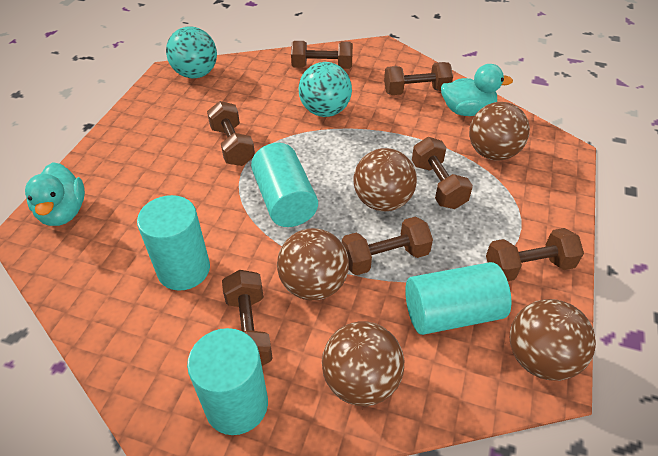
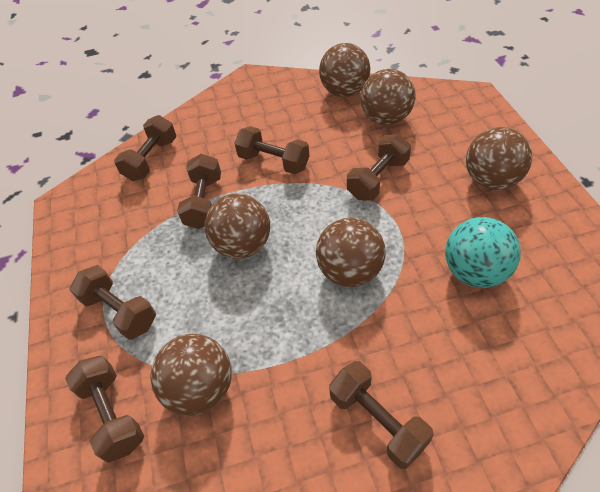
brown ball: [277,228,349,300] [322,321,404,406] [354,148,417,211] [469,102,530,161] [510,299,596,381] = 5 -> [150,334,232,416] [205,193,270,259] [316,218,386,287] [319,43,370,97] [360,69,415,125] [466,127,533,190] = 6
turquoise ball: [166,26,217,78] [299,62,352,117] = 2 -> [445,217,521,288] = 1
turquoise cylinder: [137,195,210,291] [187,328,268,435] [251,143,318,227] [405,262,511,335] = 4 -> none = 0
turquoise duck: [25,162,85,226] [441,64,513,116] = 2 -> none = 0

